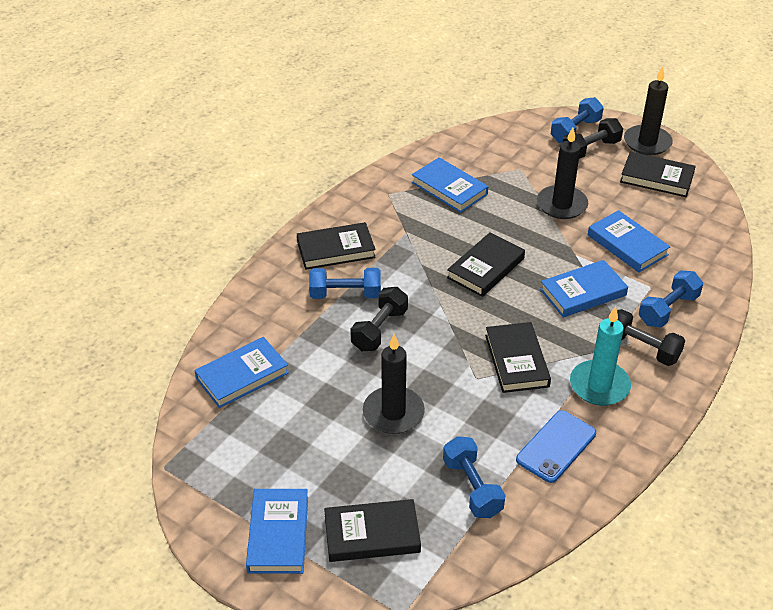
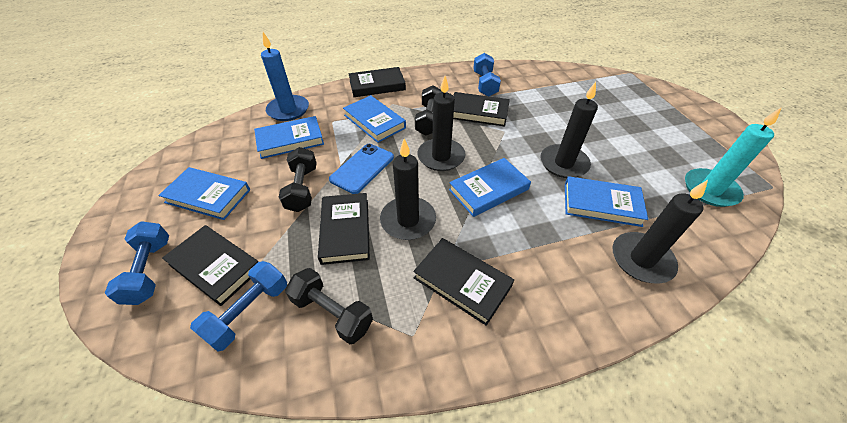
black candle: [363,334,425,434] [537,127,588,219] [624,66,673,155] = 3 -> [380,139,436,240] [417,76,465,171] [540,82,598,178] [612,180,708,284] = 4
blue candle: none = 0 -> [261,32,309,121] = 1
blue dumbbell: [309,268,381,299] [443,436,505,518] [551,97,604,143] [639,270,703,328] = 4 -> [105,221,169,305] [190,261,287,351] [473,53,501,96] = 3

